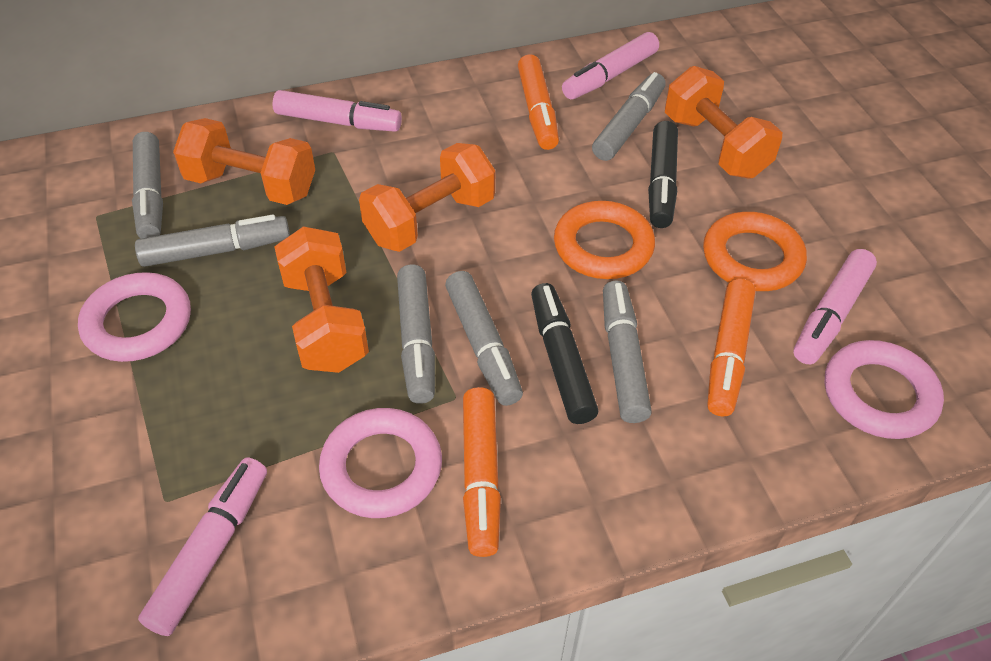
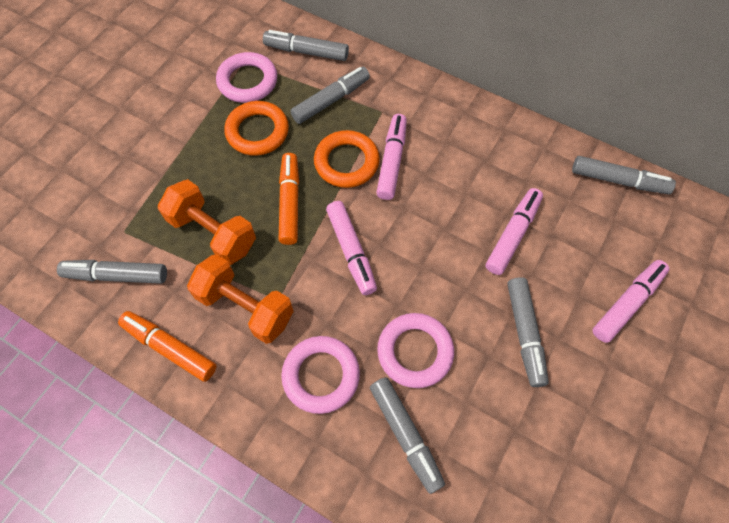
black marker: [531,283,598,424] [648,121,678,228] = 2 -> none = 0
orange dumbbell: [173,118,315,205] [274,226,369,373] [359,143,495,252] [665,66,782,179] = 4 -> [158,179,256,265] [187,254,294,344] = 2
orange marker: [463,387,501,557] [518,54,559,150] [708,279,756,416] = 3 -> [118,311,217,382] [279,153,299,245] = 2

